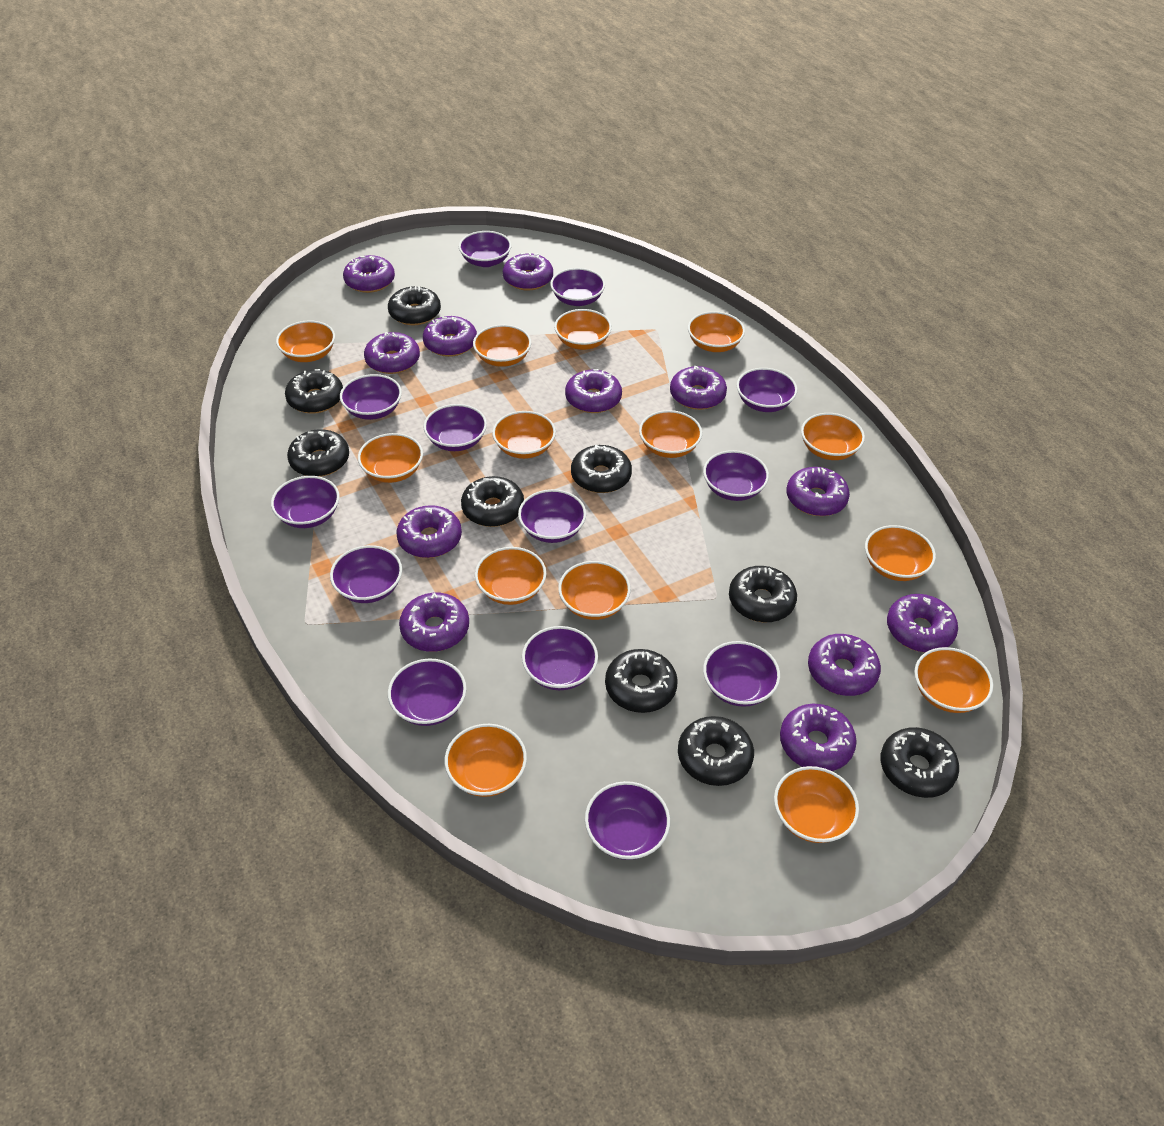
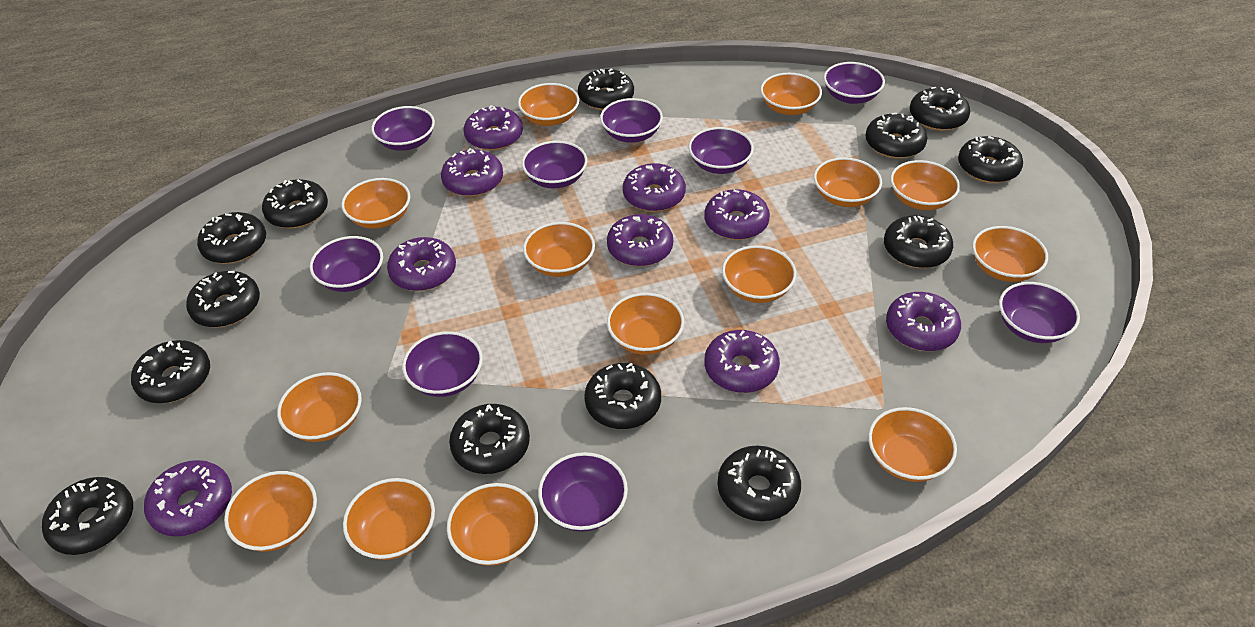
black donut: [285,369,343,414] [287,429,349,477] [388,286,441,325] [461,476,524,527] [571,445,632,493] [605,649,678,713] [678,716,754,786] [729,566,797,622] [881,727,959,798] = 9 -> [42,477,133,555] [131,340,210,403] [186,271,260,327] [197,212,266,264] [262,179,328,229] [449,404,530,474] [578,68,634,110] [584,363,661,429] [717,445,801,521] [865,113,928,159] [884,215,953,268] [910,87,970,131] [958,136,1023,183] = 13
purple bowl: [271,476,340,528] [330,545,402,603] [340,374,402,420] [388,659,466,726] [424,404,487,451] [459,231,512,267] [518,489,586,543] [522,626,598,690] [550,268,605,306] [585,781,670,860] [703,450,769,501] [703,641,780,707] [737,368,798,412] = 13 -> [310,236,383,292] [371,106,435,151] [402,331,483,397] [522,141,587,188] [538,452,628,532] [600,98,663,143] [689,127,754,174] [824,62,885,104] [999,282,1080,343] = 9
purple donut: [343,255,395,293] [364,332,420,374] [396,505,462,558] [399,593,469,652] [423,316,477,357] [503,253,553,290] [565,369,622,413] [670,366,727,410] [780,704,857,771] [787,467,850,516] [808,634,881,696] [887,594,958,653] = 12 -> [144,460,232,537] [387,237,456,291] [441,148,503,197] [463,105,523,151] [607,214,673,267] [623,163,686,212] [704,189,770,240] [704,330,780,393] [886,292,961,351] = 9

